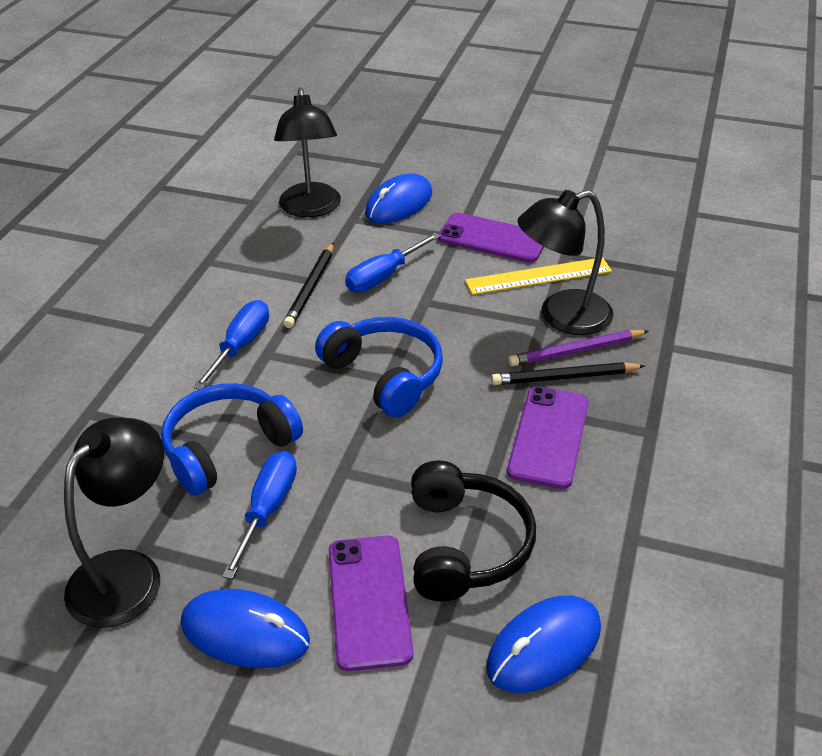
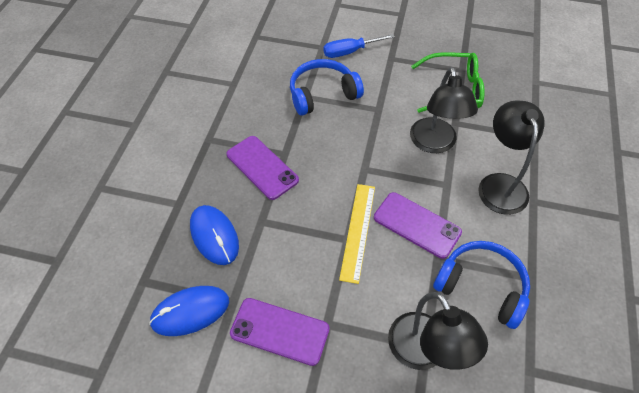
black headphones: [411,461,536,601] = 1 -> none = 0
black pencil: [283,243,334,328] [491,362,645,385] = 2 -> none = 0
blue mouse: [181,589,310,668] [365,173,432,223] [486,595,601,693] = 3 -> [149,286,229,336] [190,205,239,265] = 2
blue screwdriver: [193,300,269,389] [222,451,297,579] [345,233,440,292] = 3 -> [323,34,395,58] = 1
green glasses: none = 0 -> [411,52,485,113] = 1
purple pencil: [508,330,649,366] = 1 -> none = 0

